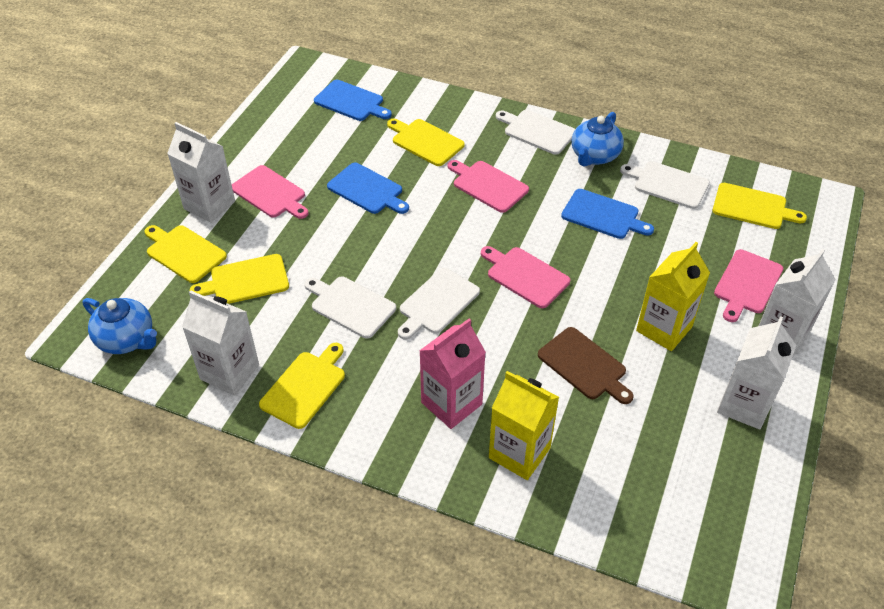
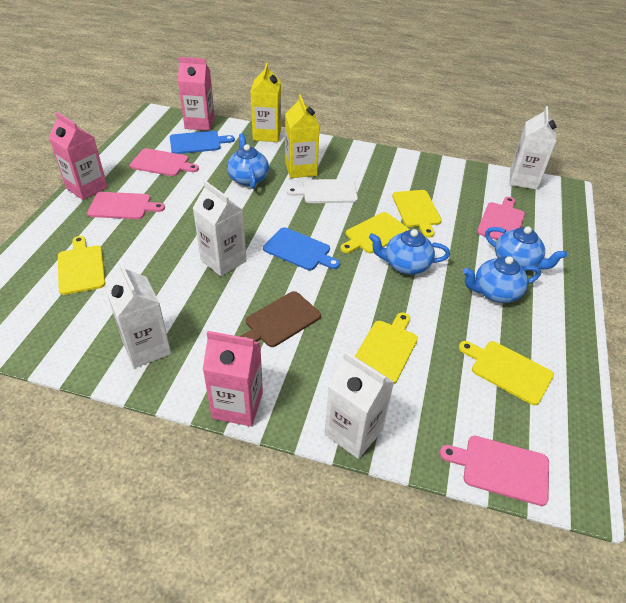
blue cutting board: [314,80,392,121] [327,163,409,214] [561,189,654,239] = 3 -> [170,131,235,154] [263,227,340,270] = 2
blue teapot: [83,298,157,354] [571,112,624,167] = 2 -> [227,133,269,189] [369,229,450,275] [463,256,541,303] [485,226,567,271] = 4
pink carton: [419,318,486,429] = 1 -> [49,112,108,200] [178,57,215,131] [203,331,263,427] = 3
white cutting board: [304,276,396,339] [398,268,480,340] [496,110,575,155] [620,161,710,209] = 4 -> [287,179,358,203] = 1

